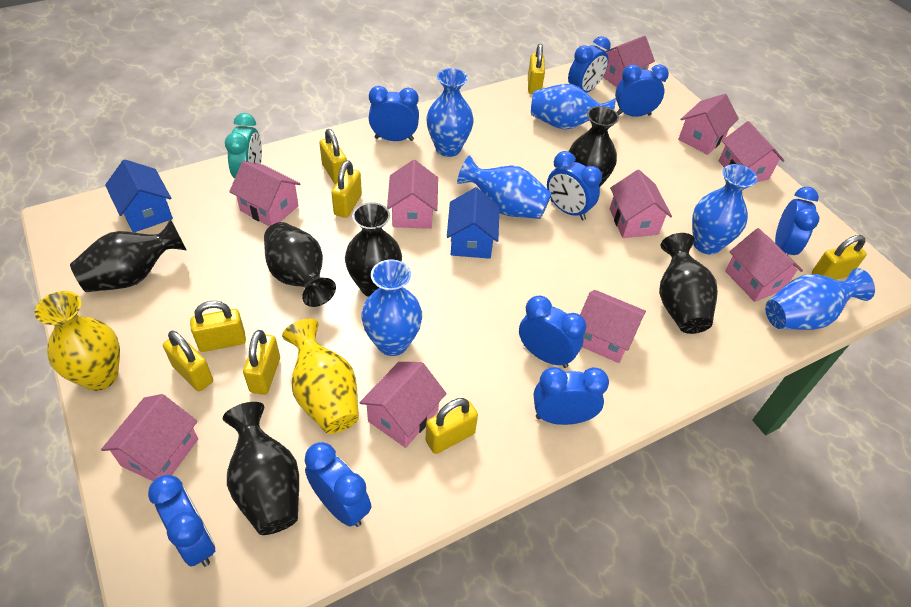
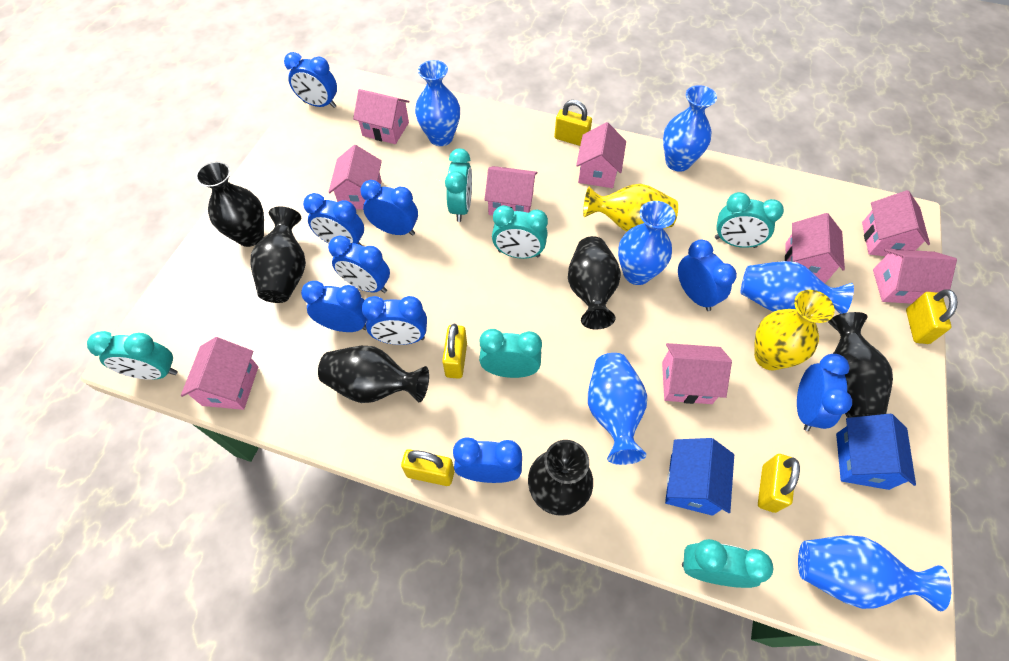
pink house: [101,394,198,481] [229,161,301,226] [360,362,447,448] [387,160,438,229] [580,290,646,363] [603,36,655,87] [610,170,672,238] [678,94,739,155] [719,121,785,182] [725,228,803,302] = 10 -> [181,337,258,410] [328,145,382,210] [353,89,409,144] [485,166,537,215] [576,122,626,188] [662,343,732,404] [785,213,845,283] [862,190,930,256] [873,249,957,304] = 9
turquoise clock: [225,113,262,178] = 1 -> [87,331,178,379] [445,149,472,222] [479,329,542,378] [492,205,548,259] [682,539,773,588] [715,192,784,248] = 6
yellow padlock: [163,331,213,391] [190,301,246,352] [243,330,280,395] [319,129,347,185] [331,161,362,218] [425,398,478,454] [528,44,545,94] [812,235,867,280] = 8 -> [401,449,455,486] [442,324,467,379] [554,100,592,146] [758,454,800,513] [906,289,958,344] = 5

